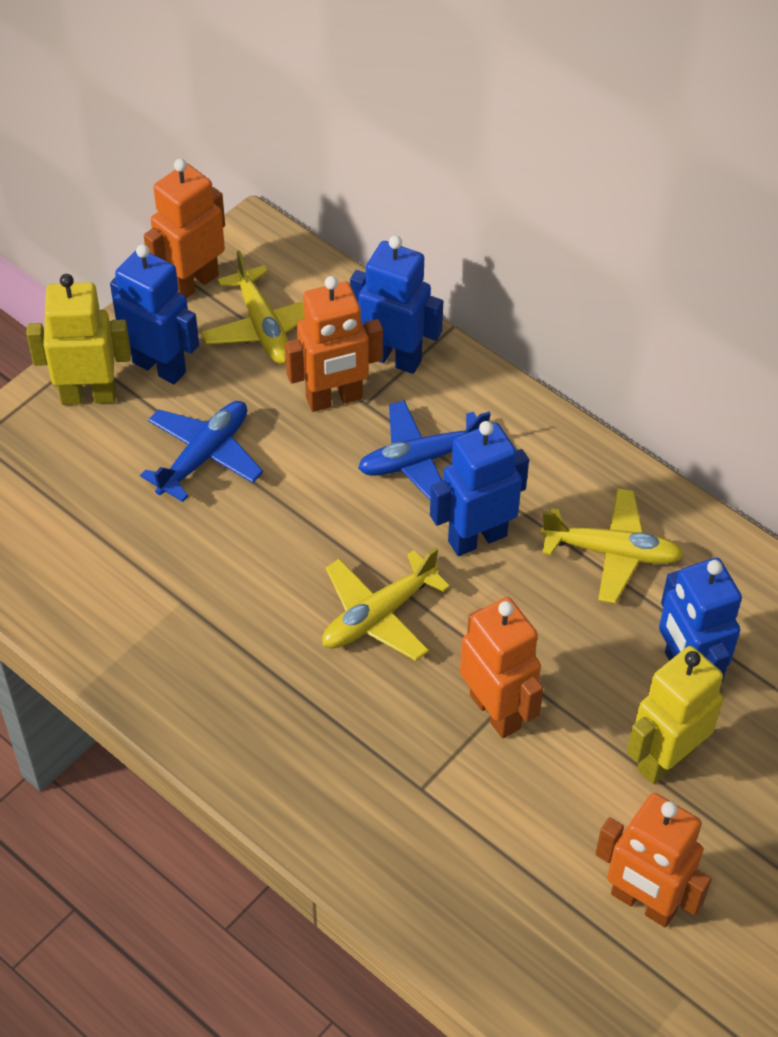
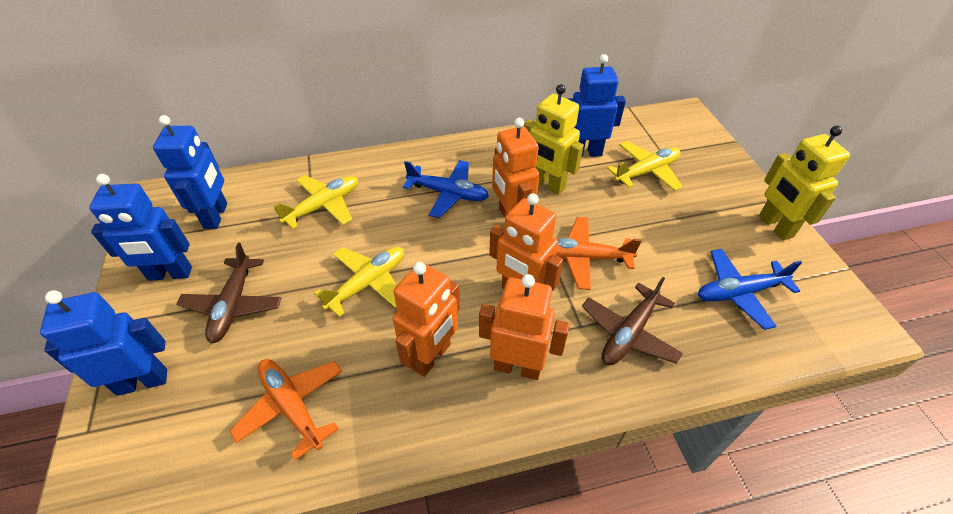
brown plane: none = 0 -> [177,243,281,343] [582,277,683,365] = 2
orange plane: none = 0 -> [229,359,342,460] [556,217,642,290] = 2

